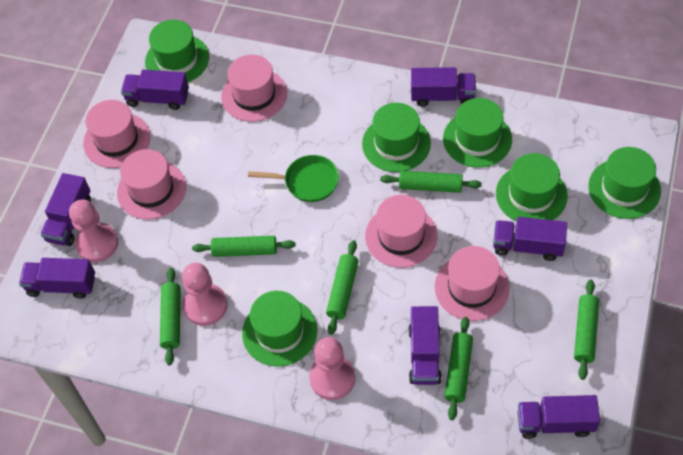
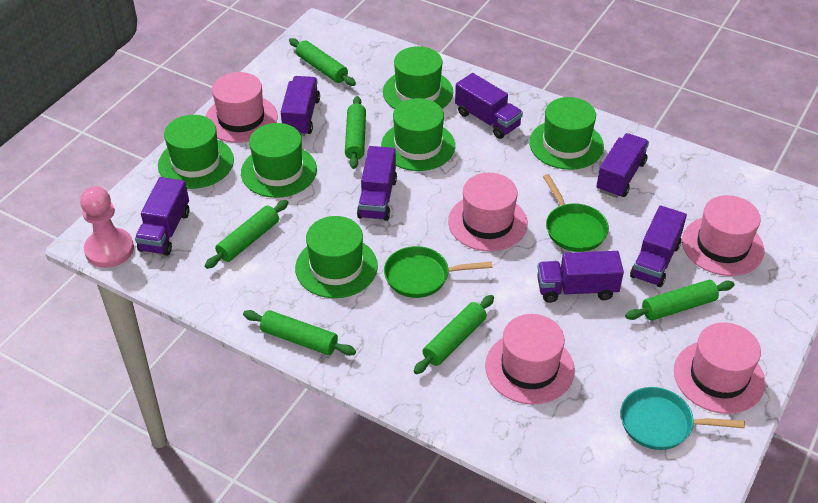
green pan: [248,155,339,202] = 1 -> [384,246,492,298] [543,174,609,252] = 2
pink pawn: [69,199,118,262] [182,263,228,326] [309,337,355,400] = 3 -> [80,186,134,268] = 1
turquoise pan: none = 0 -> [620,387,745,450] = 1

